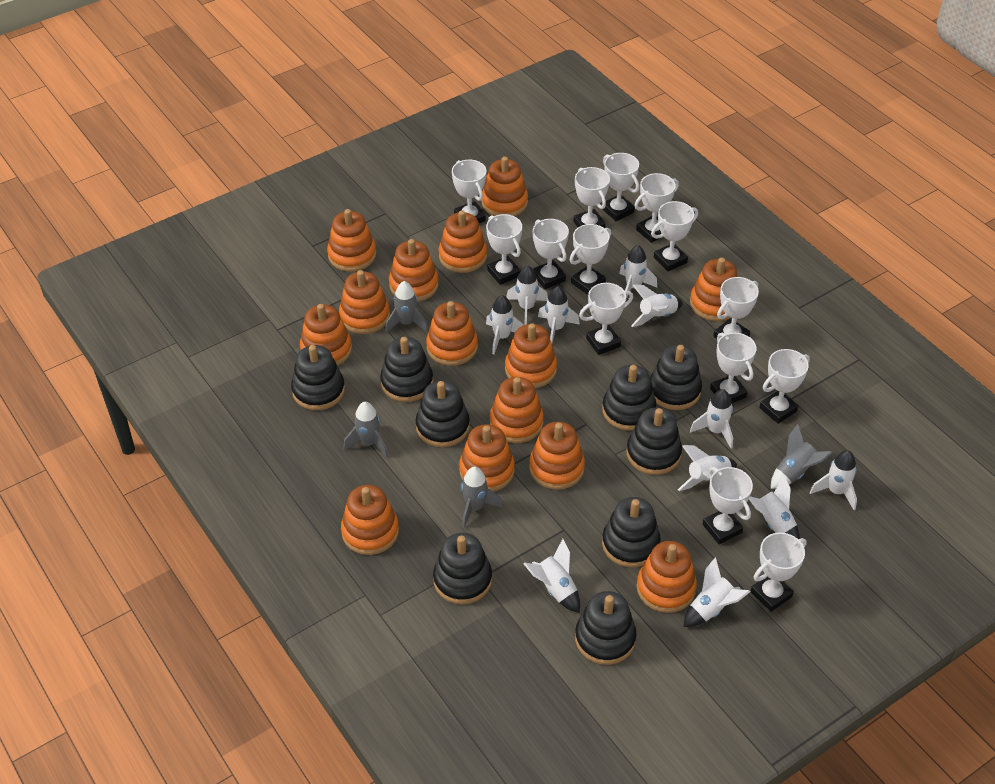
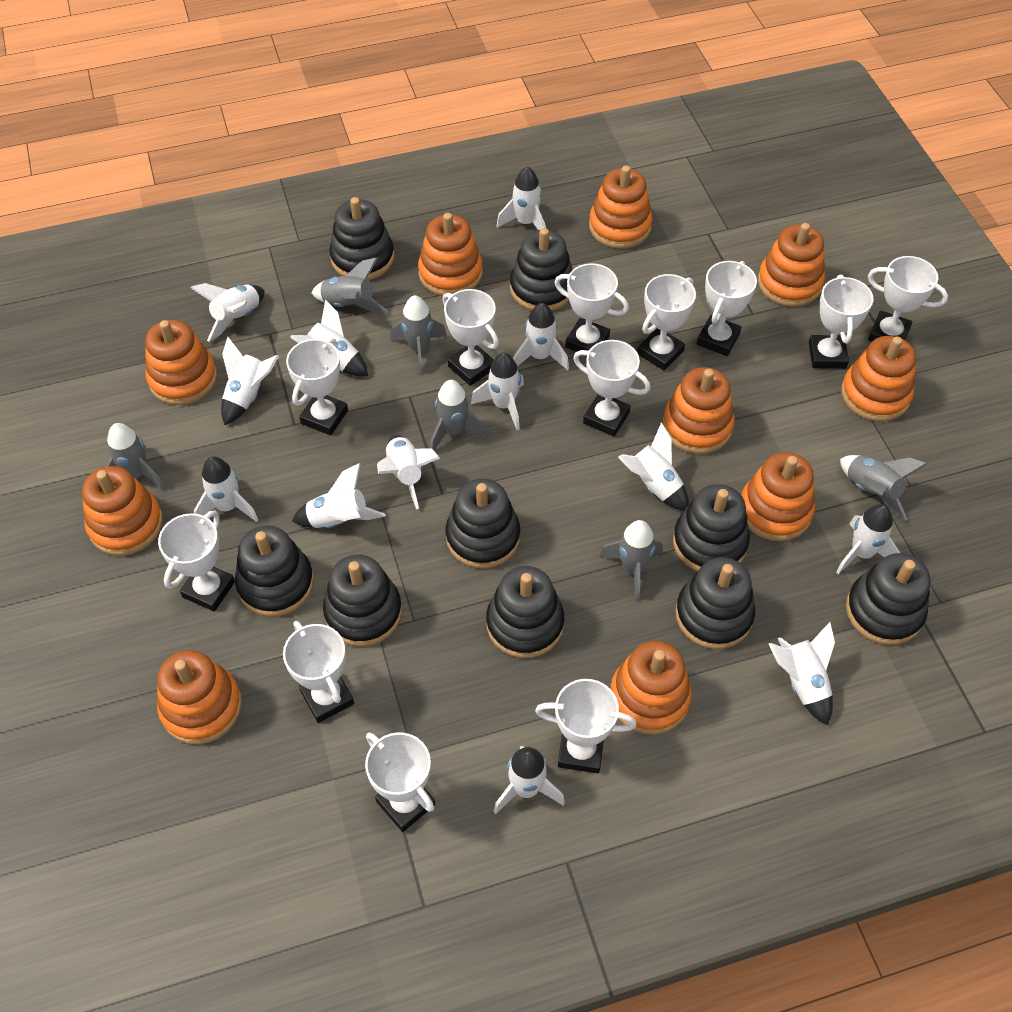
grey rocket: [343,402,388,458] [385,281,428,333] [460,467,502,528] [771,424,833,489] = 4 -> [106,423,165,490] [311,257,388,313] [390,295,447,375] [430,380,487,450] [599,520,663,601] [840,455,927,521] = 6
orange stacking toy: [300,304,352,366] [327,209,376,272] [339,270,390,334] [341,485,399,555] [389,239,439,302] [426,301,478,366] [439,210,487,273] [459,424,515,492] [481,157,528,216] [490,377,544,443] [505,323,557,388] [529,422,585,490] [637,541,697,613] [690,258,737,321] = 14 -> [82,466,163,556] [145,320,217,405] [157,650,242,744] [418,213,483,296] [589,165,653,249] [610,641,692,735] [663,367,735,454] [741,452,815,541] [758,223,825,307] [841,336,916,422] = 10
white rocket: [486,295,524,354] [506,265,548,325] [524,539,580,613] [538,286,580,343] [619,245,657,299] [631,284,683,327] [678,445,737,491] [684,557,750,627] [690,389,733,448] [749,475,800,539] [810,450,857,510] = 11 -> [191,283,264,342] [194,456,258,522] [221,337,279,425] [290,299,368,376] [292,463,386,528] [377,436,440,509] [471,353,524,430] [494,746,565,814] [497,167,546,230] [513,303,569,370] [618,422,689,511] [769,622,835,725] [836,504,900,574] = 13
white trophy: [452,160,486,223] [486,214,522,285] [533,219,569,289] [570,224,611,295] [573,167,610,228] [579,283,633,355] [602,153,639,221] [634,173,679,243] [651,201,699,271] [703,467,753,544] [710,333,756,403] [714,277,759,339] [750,532,807,612] [759,349,810,424] = 14 -> [158,511,235,612] [283,621,354,723] [286,338,348,435] [365,732,435,832] [442,289,499,386] [535,679,636,773] [554,263,629,352] [573,340,650,437] [637,274,696,371] [697,261,757,356] [809,275,873,369] [868,256,948,341] = 12

